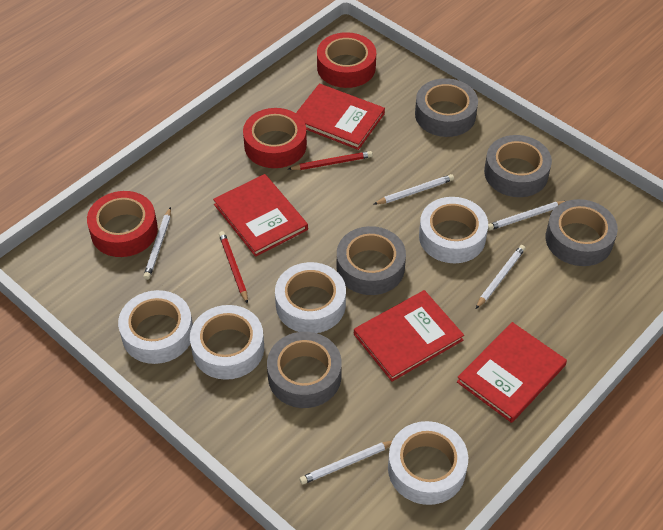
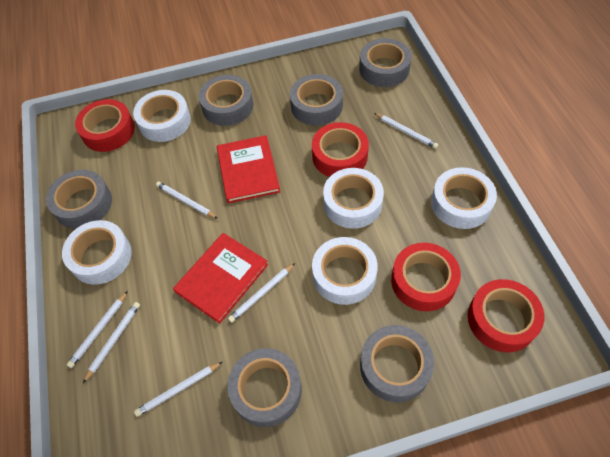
grey tape: [267,332,342,408] [337,226,406,295] [415,78,478,137] [484,135,552,197] [545,199,618,266] = 5 -> [46,170,112,229] [199,75,253,126] [227,348,302,427] [290,74,343,126] [359,38,412,87] [360,325,434,402] = 6
red book: [213,174,308,257] [296,83,385,150] [354,290,464,382] [457,322,567,423] = 4 -> [173,233,268,324] [217,135,280,204] = 2
red pencil: [219,231,248,304] [288,151,373,170] = 2 -> none = 0
red tape: [87,191,158,257] [243,108,307,168] [317,32,376,88] = 3 -> [75,99,135,152] [312,122,369,177] [391,243,461,311] [468,279,545,352] = 4
white pencil: [143,207,171,280] [299,440,393,485] [374,174,454,204] [476,245,526,309] [488,201,565,230] = 5 -> [67,291,128,368] [83,302,140,383] [134,362,222,417] [156,182,218,219] [228,263,295,323] [374,113,438,149] = 6

